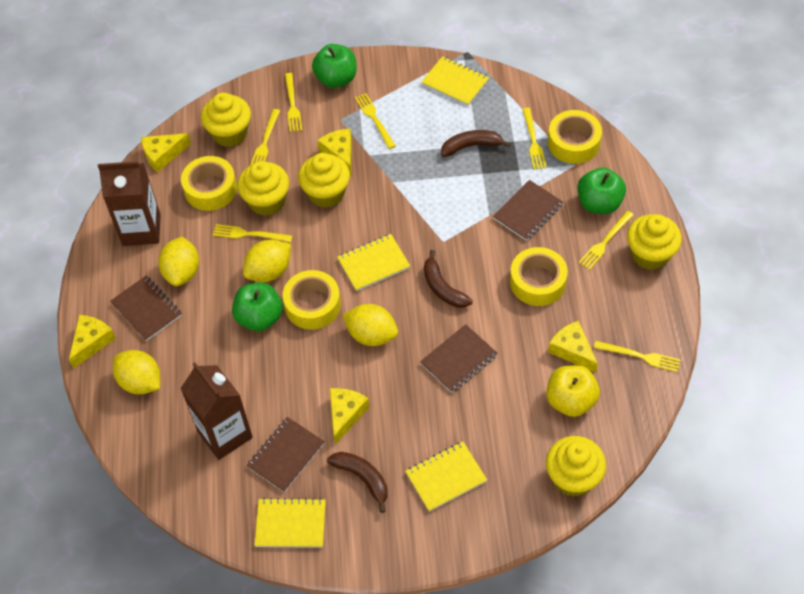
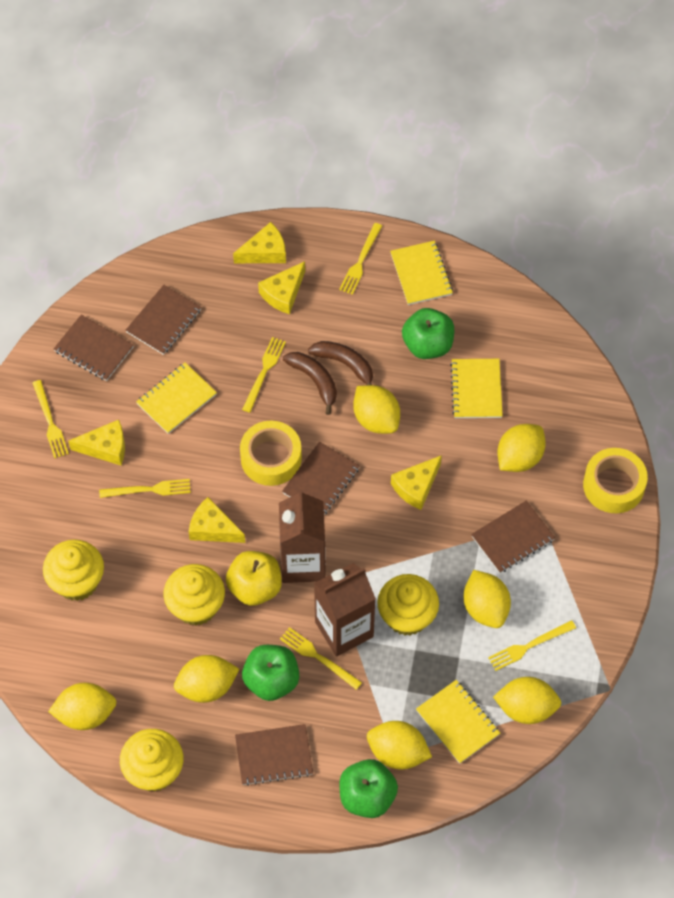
brown banana: [327,452,388,513] [424,250,473,308] [441,130,511,157] = 3 -> [283,352,337,415] [308,341,373,385] = 2
brown notebook: [110,276,182,341] [246,417,325,492] [420,324,498,393] [493,180,563,241] = 4 -> [54,315,134,381] [126,285,202,355] [235,724,313,786] [282,442,360,515] [471,501,555,573] = 5
yellow cupcake: [201,93,251,147] [237,161,289,216] [298,153,350,208] [546,436,606,497] [627,214,682,270] = 5 -> [43,539,104,601] [120,729,184,792] [163,564,225,626] [377,574,439,636] = 4
yellow fork: [213,224,293,242] [251,109,280,165] [285,73,302,132] [355,93,396,149] [523,108,547,170] [579,211,634,270] [594,341,680,372] = 7 -> [33,380,69,459] [99,479,191,498] [242,337,286,413] [280,627,362,690] [339,223,382,295] [488,620,576,671] = 6
yellow lemon: [113,350,160,394] [158,237,199,286] [243,239,291,282] [342,304,398,346] = 4 -> [48,683,117,730] [174,655,239,703] [353,385,400,434] [367,721,432,769] [464,570,511,628] [493,677,562,724] [497,424,546,472] = 7
yellow tape: [181,156,237,211] [283,270,341,330] [510,247,568,306] [548,110,602,164] = 4 -> [240,421,302,486] [583,448,648,513] = 2

